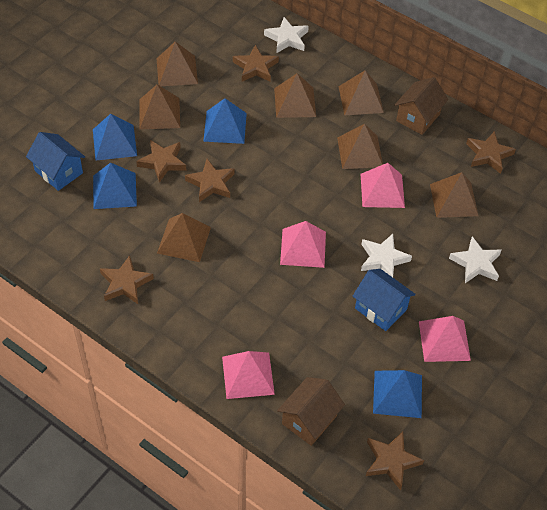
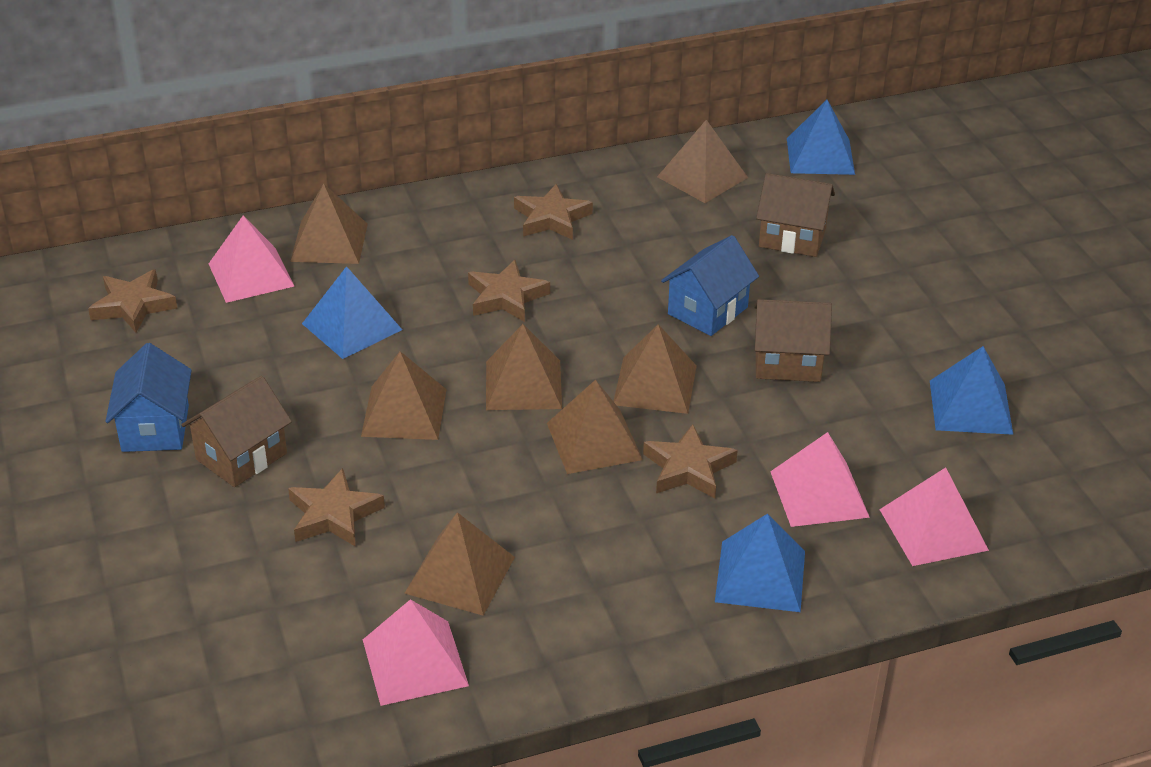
brown house: [277,377,345,446] [394,77,448,135] = 2 -> [181,376,292,487] [754,299,832,382] [756,173,835,257] = 3
brown star: [100,255,154,304] [136,140,187,183] [185,159,235,202] [233,45,279,82] [366,431,424,491] [466,131,516,174] = 6 -> [88,269,177,333] [288,468,385,547] [468,260,550,322] [514,184,593,240] [643,424,738,498] = 5
white star: [264,17,309,53] [361,234,412,277] [449,236,502,283] = 3 -> none = 0

